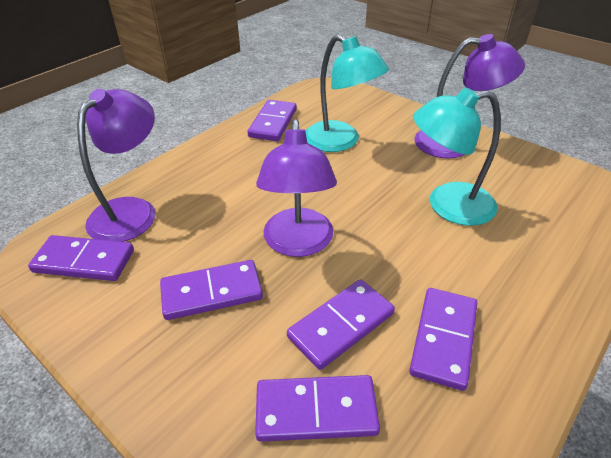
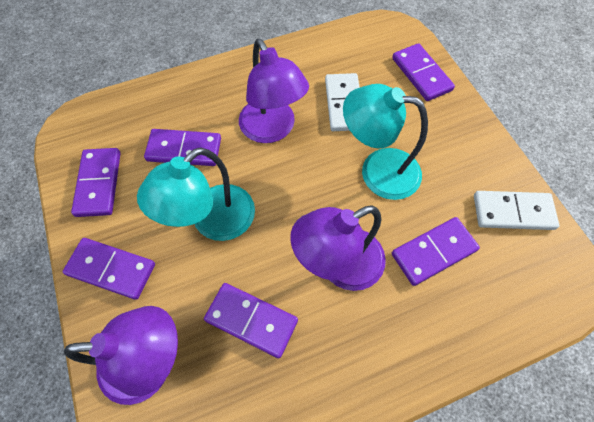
white domino: none = 0 -> [325,73,360,131] [474,191,559,230] = 2

